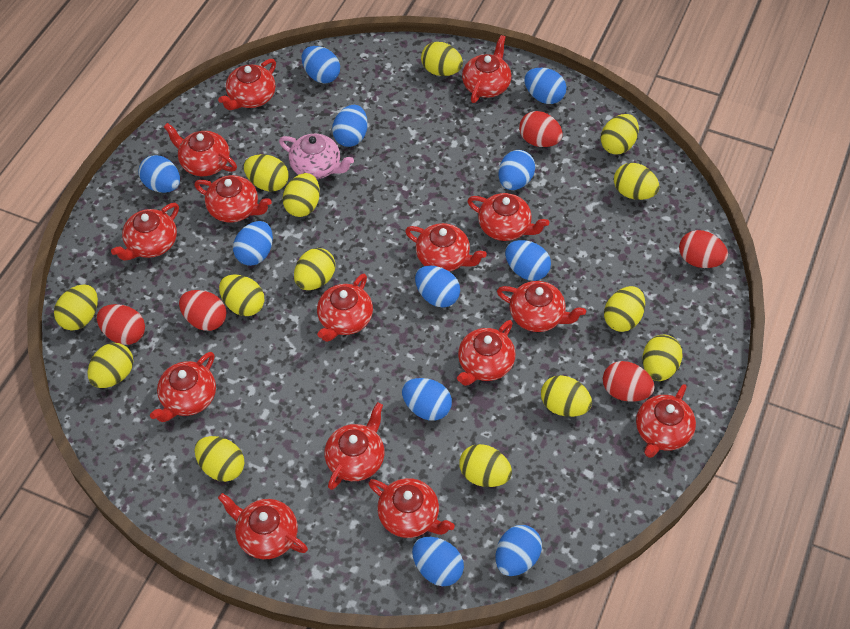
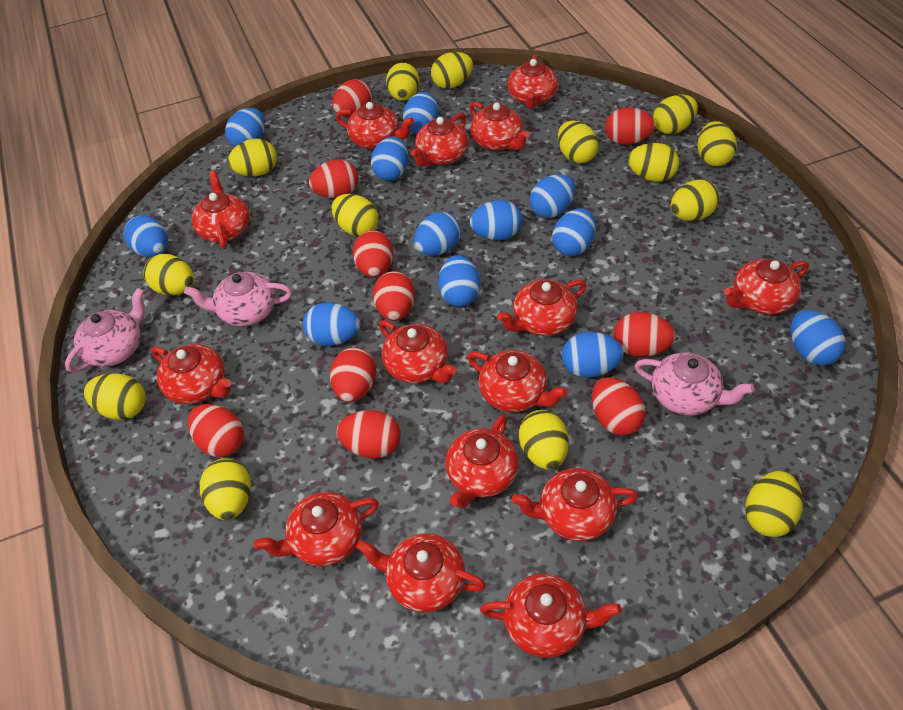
blue egg: [138,155,180,193] [233,221,273,266] [302,46,340,83] [332,105,368,147] [402,378,452,421] [412,537,464,586] [415,265,460,308] [496,525,542,576] [498,150,535,190] [505,240,551,281] [524,68,566,104] = 11 -> [124,215,168,257] [225,108,265,147] [303,303,360,346] [371,137,409,181] [403,92,439,134] [414,212,461,256] [438,255,480,307] [470,200,522,240] [530,174,575,218] [552,208,596,256] [562,332,624,378] [791,310,846,365] = 12
pink teapot: [279,134,354,179] = 1 -> [65,288,145,373] [184,272,292,326] [634,352,754,415] = 3
red egg: [97,304,145,345] [179,290,226,331] [519,111,562,147] [603,361,655,402] [679,230,728,268] = 5 -> [188,404,244,457] [309,159,359,198] [330,348,376,402] [332,79,372,117] [337,410,401,459] [353,230,393,277] [373,271,415,321] [592,377,646,435] [605,107,655,145] [614,312,675,357] = 10

